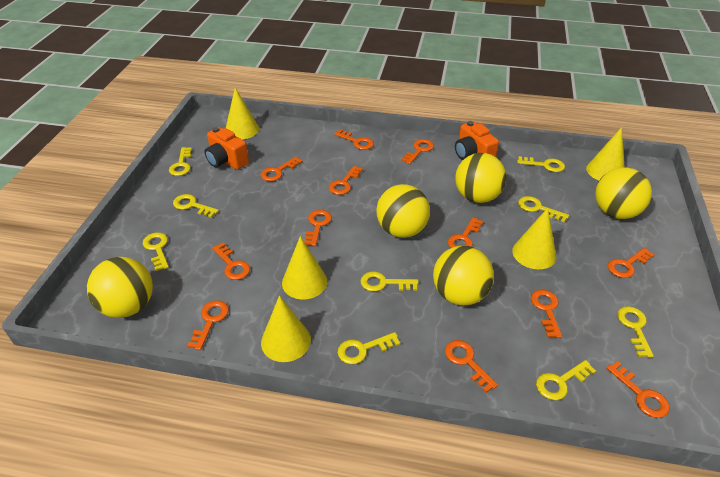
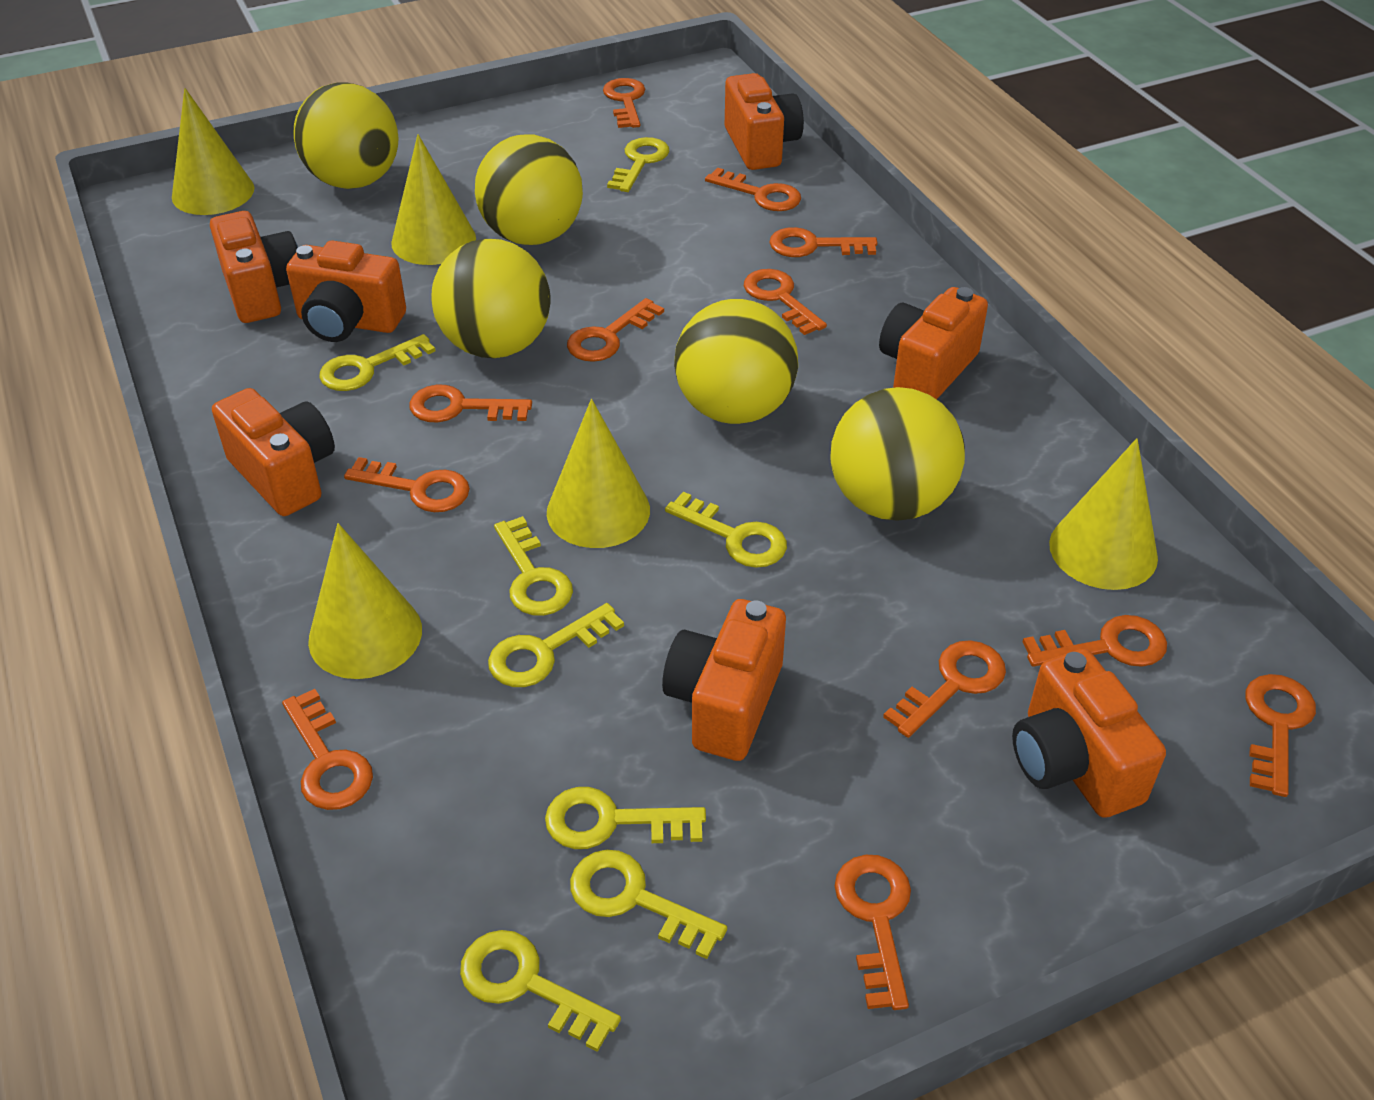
orange camera: [205,127,249,170] [455,121,499,160] = 2 -> [210,211,298,323] [212,388,335,516] [286,240,406,342] [662,599,786,761] [725,73,804,170] [879,287,988,399] [1012,649,1166,818] = 7
yellow key: [143,232,169,271] [169,147,192,176] [173,194,219,218] [338,332,400,364] [360,271,418,292] [517,156,565,172] [518,196,569,222] [536,360,596,400] [617,306,654,358] = 9 -> [319,334,435,391] [460,930,621,1052] [488,603,624,687] [494,516,573,616] [545,787,706,849] [570,850,727,959] [607,137,669,192] [665,492,787,568] = 8

